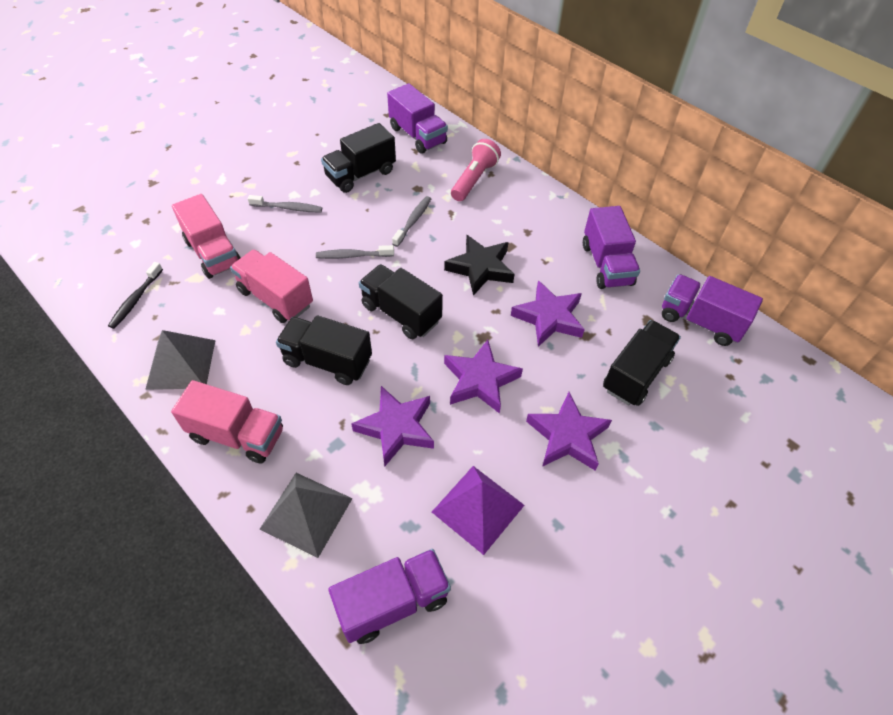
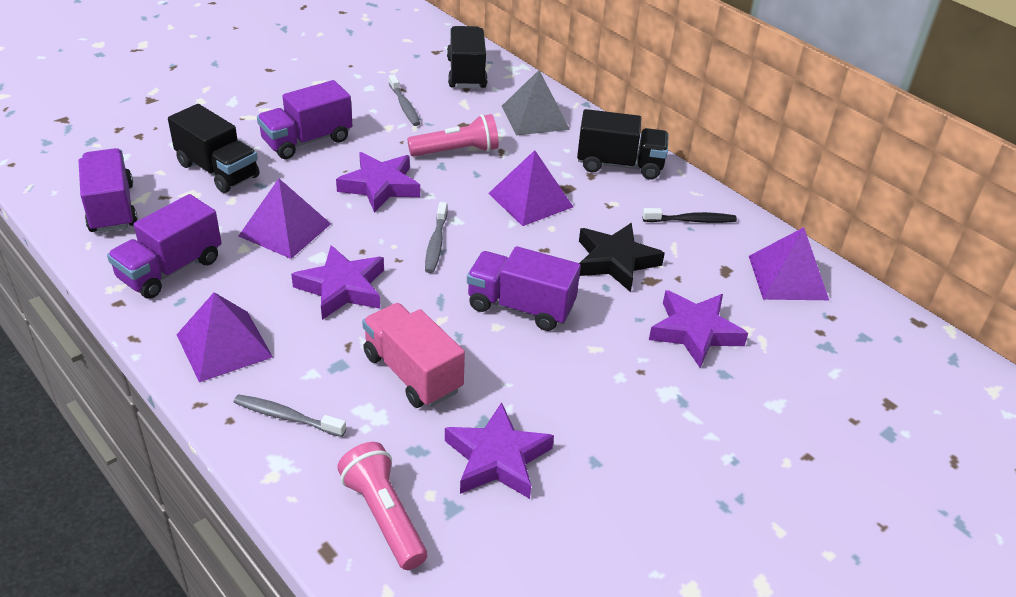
black truck: [276,315,372,385] [321,123,396,193] [359,264,443,339] [603,320,681,406] = 4 -> [168,104,260,193] [447,26,487,88] [577,109,669,180] = 3
grey pyramid: [145,330,216,390] [259,473,353,558] = 2 -> [502,70,570,135] = 1
pink flashlight: [451,139,501,201] = 1 -> [337,442,427,570] [407,114,499,157] = 2
pink truck: [171,380,283,463] [172,194,241,279] [230,250,313,323] = 3 -> [362,303,465,408] = 1
purple pyramid: [432,466,525,555] = 1 -> [176,292,273,382] [238,178,331,259] [488,150,573,226] [749,227,829,300] = 4

